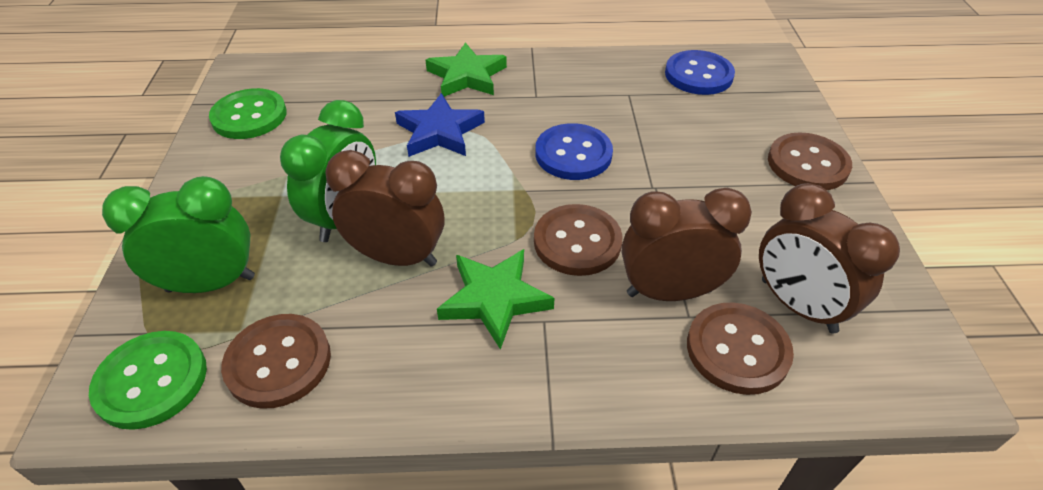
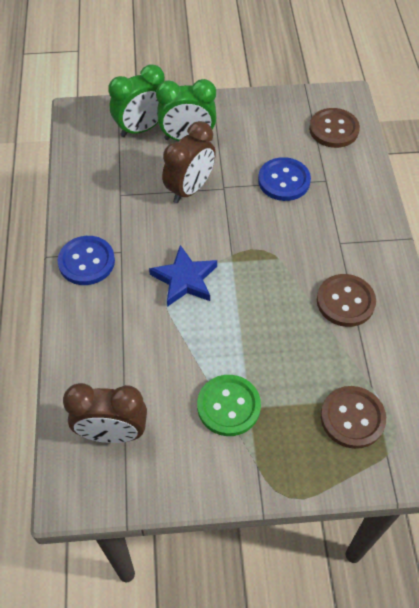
brown button: [221,314,331,409] [534,204,623,276] [687,302,794,395] [768,132,852,190] = 4 -> [309,108,360,148] [317,274,376,327] [321,386,386,449] = 3
brown clock: [325,150,444,267] [622,187,752,301] [759,183,900,333] = 3 -> [63,383,147,443] [162,121,216,203] = 2
green button: [89,331,207,430] [209,88,287,139] = 2 -> [197,375,261,436] = 1
green star: [426,42,507,97] [437,249,555,350] = 2 -> none = 0

